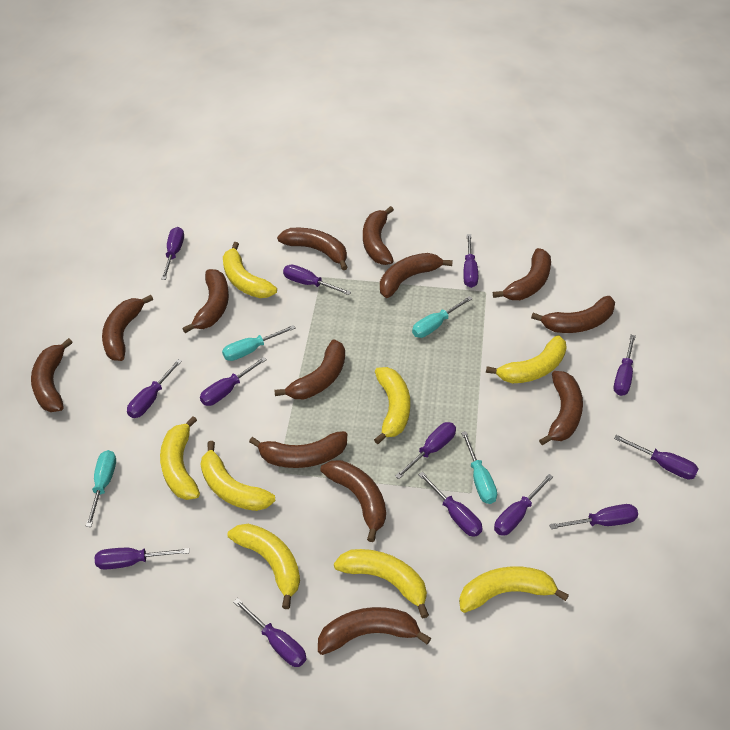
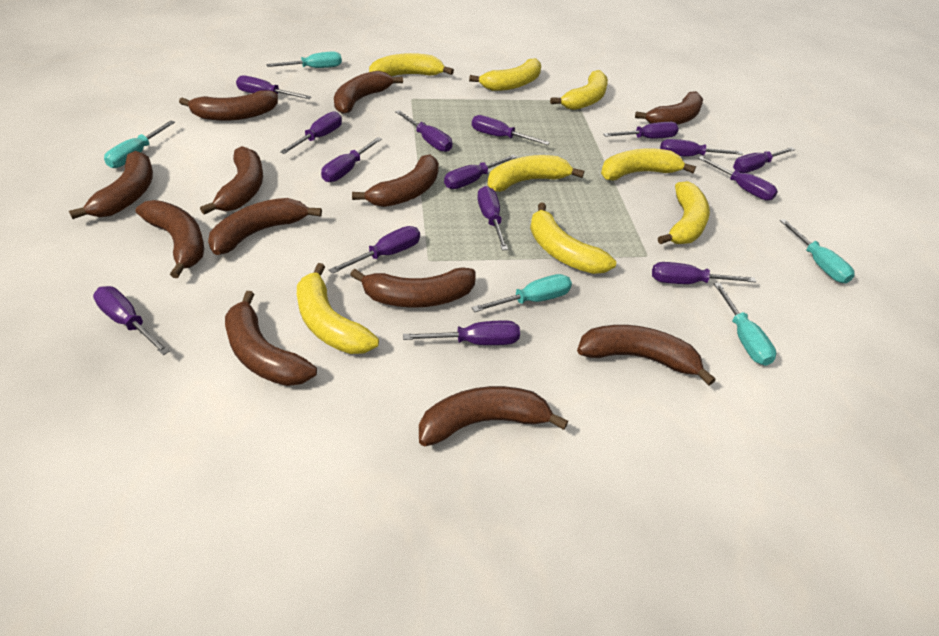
brown banana: [31,338,73,412] [102,295,153,361] [182,269,229,333] [249,431,347,468] [274,339,345,399] [277,228,348,270] [318,607,431,655] [320,460,386,542] [363,206,394,265] [380,253,453,298] [493,248,551,300] [531,296,615,333] [539,371,583,445] = 13 -> [69,151,153,219] [136,200,204,278] [179,90,278,121] [200,146,263,215] [208,198,322,255] [225,291,317,386] [334,71,403,114] [350,267,476,308] [352,154,439,207] [419,386,568,446] [577,325,716,385] [635,91,703,125] = 12
purple screwdriver: [95,548,189,570] [127,359,182,418] [161,227,184,280] [200,357,267,406] [233,598,306,667] [283,264,351,295] [395,422,456,479] [418,472,482,537] [463,234,478,288] [494,474,553,536] [549,504,638,529] [614,335,636,396] [614,435,698,479] = 13 -> [93,286,170,355] [236,76,311,99] [280,112,342,154] [321,137,382,182] [329,226,420,274] [395,110,452,152] [403,320,520,345] [444,154,517,189] [472,115,550,145] [477,186,508,250] [603,122,679,138] [652,262,756,284] [660,139,743,156] [698,156,778,200] [733,147,795,173] = 15
turquoise screwdriver: [85,450,116,527] [222,325,296,361] [412,296,472,338] [461,431,497,504] = 4 -> [104,120,175,168] [266,51,342,68] [472,274,572,312] [714,283,776,366] [780,219,855,283] = 5

